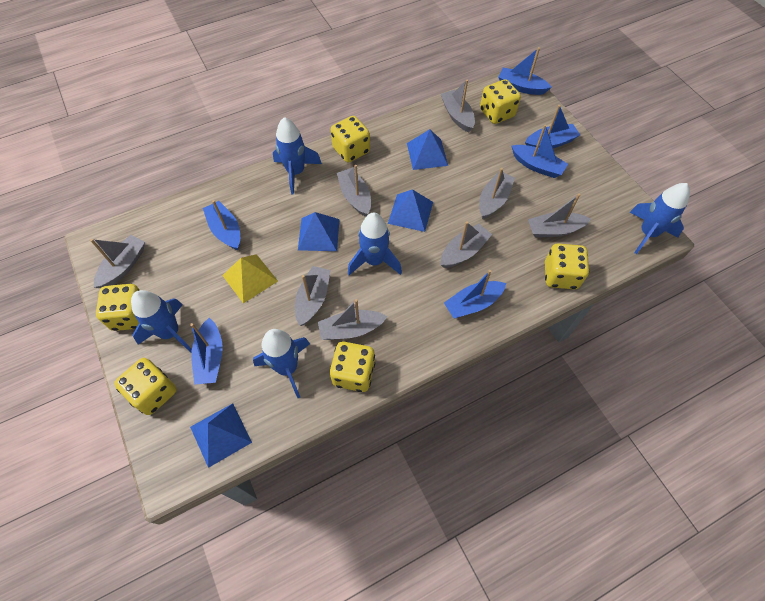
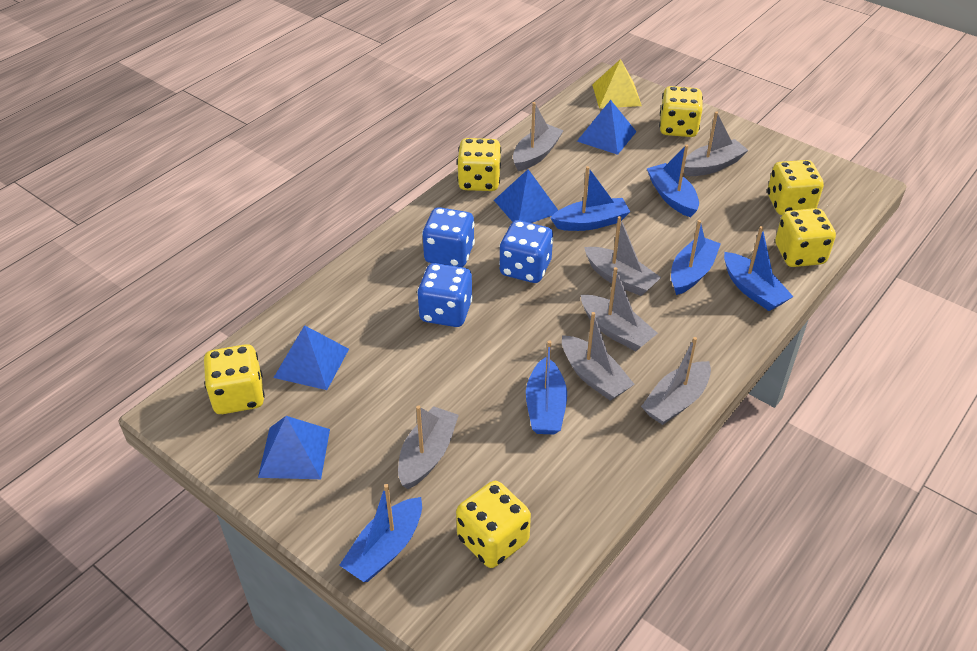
blue dice: none = 0 -> [417,263,473,327] [422,207,475,267] [499,220,553,283] = 3
blue rocket: [131,290,192,353] [253,329,310,398] [273,117,322,195] [348,212,402,275] [630,183,690,254] = 5 -> none = 0
grey boat: [90,235,145,288] [295,266,331,326] [318,299,388,340] [337,165,371,217] [441,79,475,132] [441,221,492,268] [479,168,515,219] [528,194,591,237] = 8 -> [398,405,459,489] [513,102,564,171] [562,312,635,401] [581,267,658,351] [584,216,661,296] [641,337,711,425] [684,111,748,176] = 7

